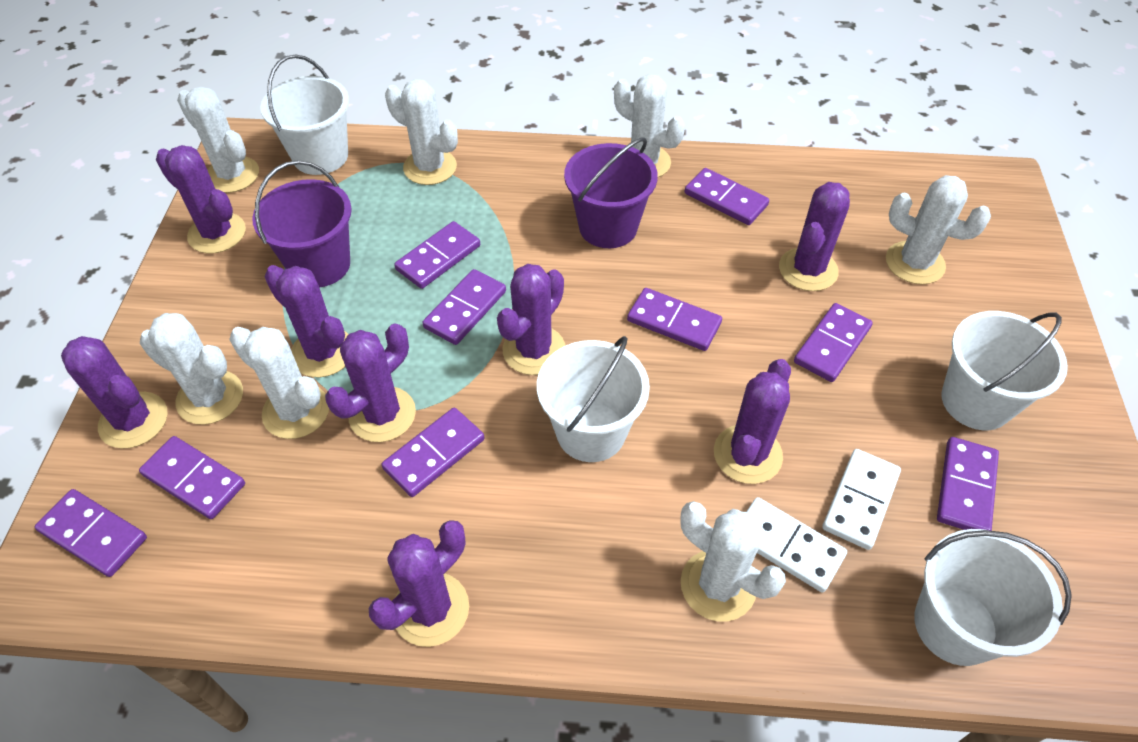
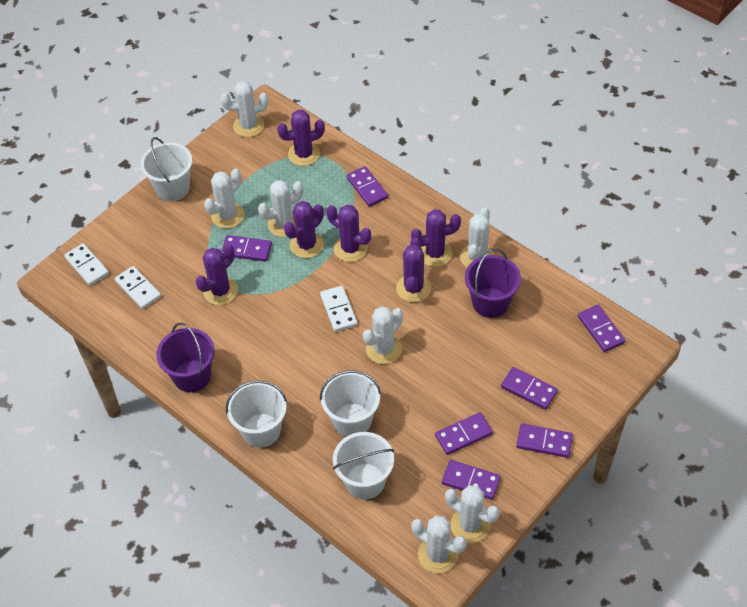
purple cactus: [61,336,168,449] [156,145,246,254] [264,265,348,377] [325,323,416,442] [369,520,469,647] [497,264,565,375] [714,359,791,484] [779,182,850,291] = 8 -> [196,244,238,305] [277,110,325,166] [284,201,324,258] [327,204,371,262] [396,237,431,302] [411,209,461,267] = 6
purple domino: [35,489,147,577] [139,436,245,519] [382,408,485,497] [394,221,480,289] [422,269,506,345] [627,288,722,351] [685,168,769,225] [794,303,873,382] [937,437,999,531] = 9 -> [221,235,272,262] [346,166,388,207] [435,412,493,455] [442,460,501,500] [501,367,558,410] [516,423,573,458] [578,305,625,352] = 7
white domino: [746,497,847,592] [822,449,901,550] = 2 -> [64,243,109,286] [115,266,161,309] [320,286,358,332] = 3

